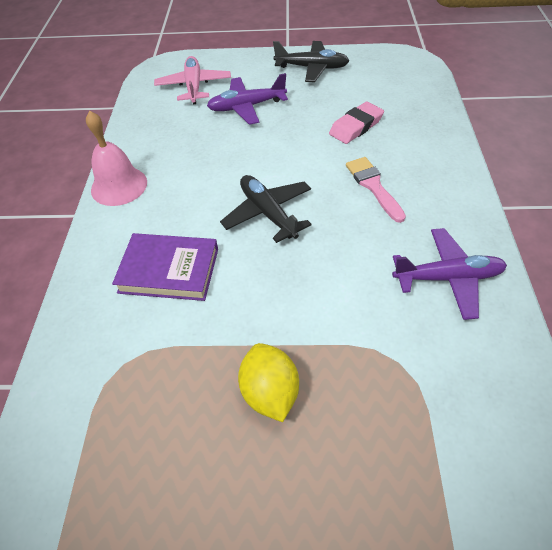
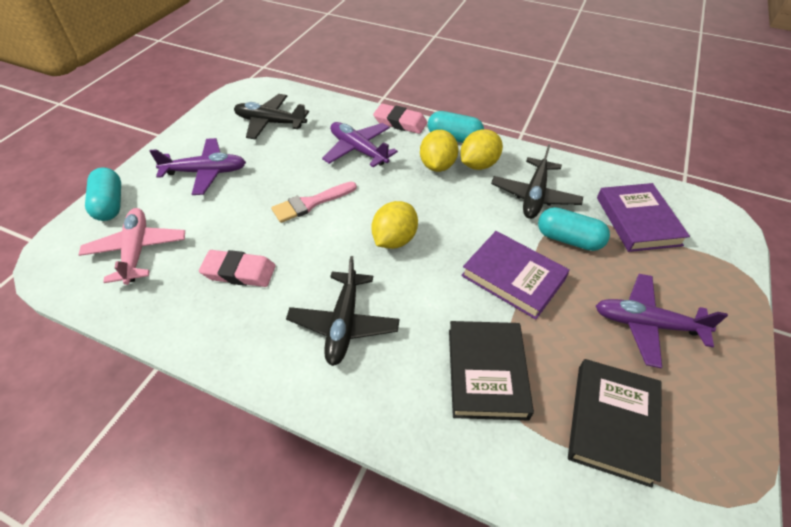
black book: none = 0 -> [449,321,534,421] [568,359,662,488] = 2
black plane: [220,175,312,243] [273,41,349,82] = 2 -> [234,94,309,140] [286,256,400,366] [491,144,583,219] = 3
pink bell: [86,111,147,206] = 1 -> none = 0
pink eraser: [329,102,384,144] = 1 -> [199,250,276,287] [373,103,427,134] = 2
purple book: [112,233,218,301] = 1 -> [461,231,570,320] [597,183,690,252] = 2
purple plane: [207,73,288,125] [392,228,507,320] = 2 -> [150,138,246,195] [322,122,398,167] [596,274,728,369] = 3
turquoise capsule: none = 0 -> [85,167,121,221] [428,111,484,143] [538,207,610,251] = 3
yellow lemon: [238,343,299,422] = 1 -> [371,201,418,249] [420,130,458,172] [460,129,503,170] = 3

